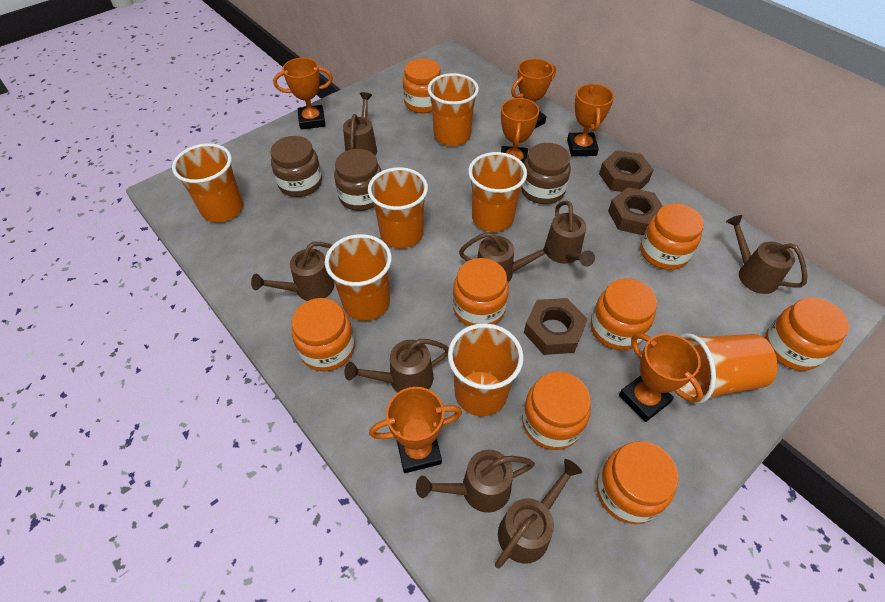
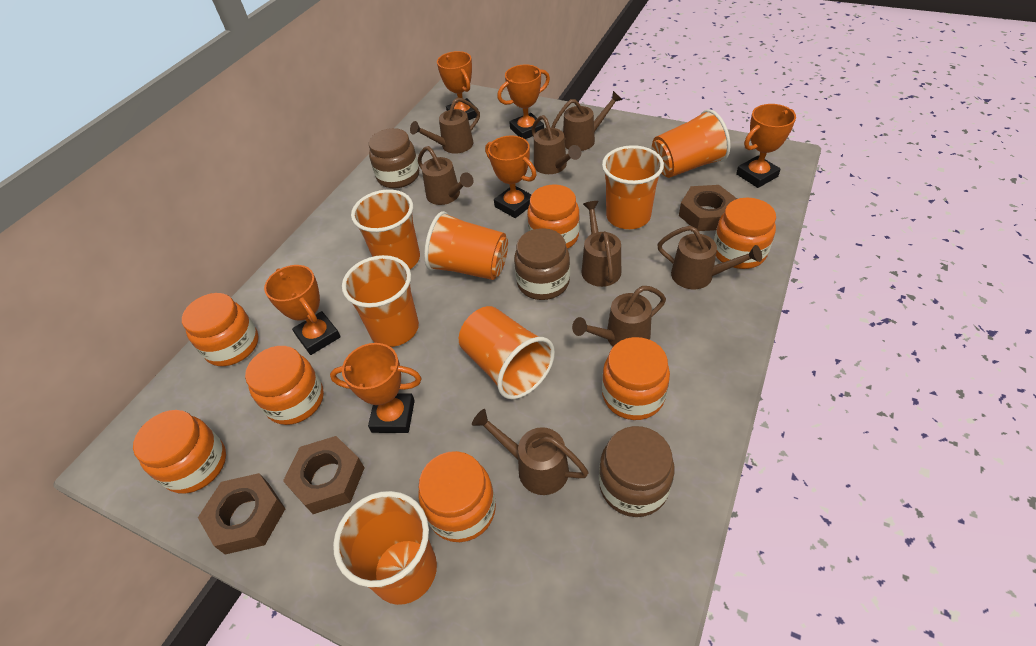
orange jar: [292,298,355,371] [403,58,441,113] [453,258,509,326] [522,372,591,450] [591,278,657,350] [596,441,678,524] [641,203,704,270] [765,297,849,371] = 8 -> [133,410,226,494] [182,293,259,366] [245,346,324,425] [419,451,496,542] [527,184,580,249] [602,337,670,420] [714,198,776,269] = 7

